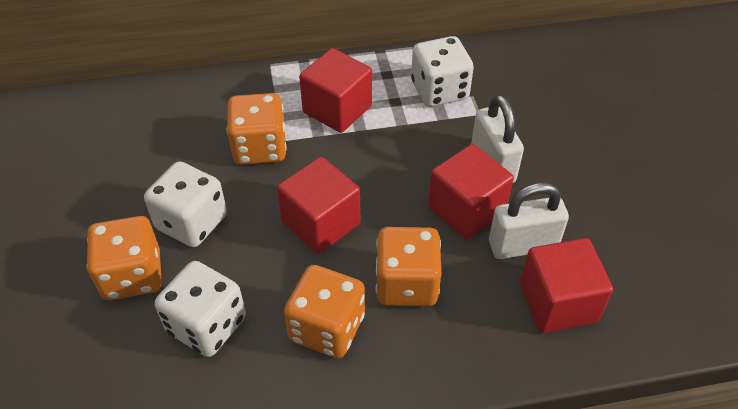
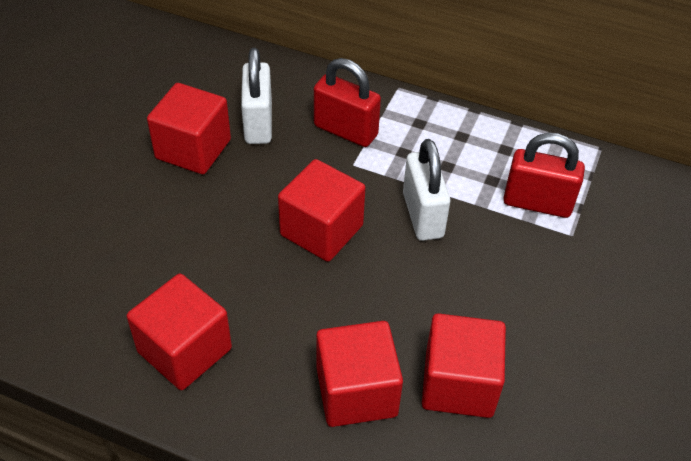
orange dice: [87,216,162,300] [227,93,287,165] [284,265,365,358] [375,227,441,306] = 4 -> none = 0
red cube: [277,157,360,254] [299,48,372,133] [428,144,514,239] [520,238,613,333] = 4 -> [127,274,232,390] [147,83,231,174] [278,159,365,262] [316,321,403,427] [422,313,506,418] = 5
red padlock: none = 0 -> [314,58,381,147] [503,133,585,218] = 2
white dice: [144,161,227,247] [155,261,246,357] [411,36,474,107] = 3 -> none = 0

